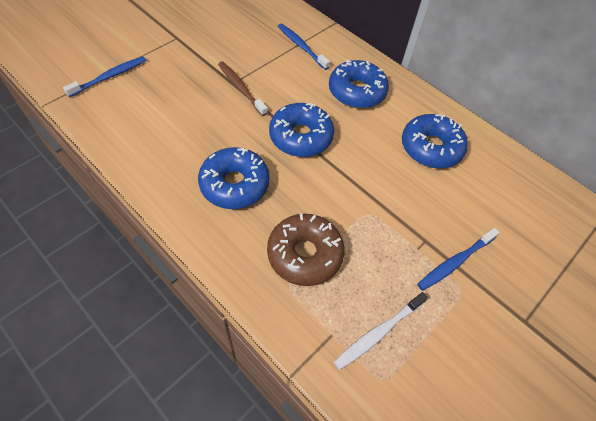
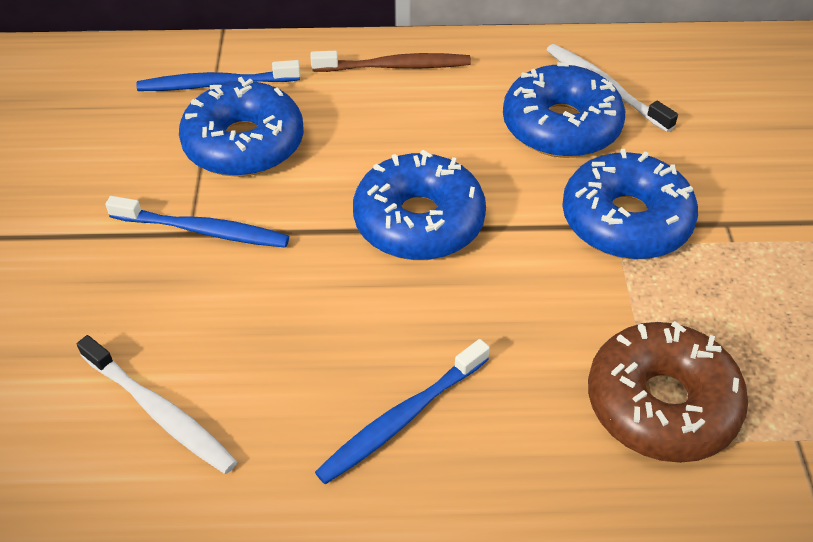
white toothbrush: [334,292,428,370] = 1 -> [77,335,237,474] [547,44,678,132] = 2

